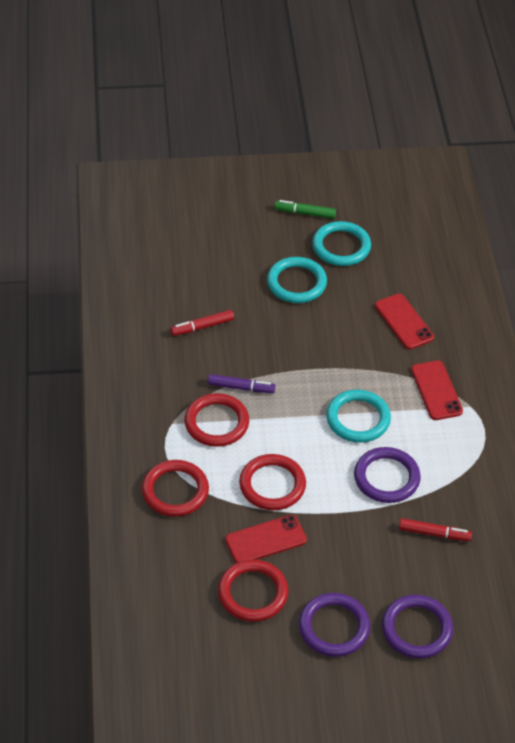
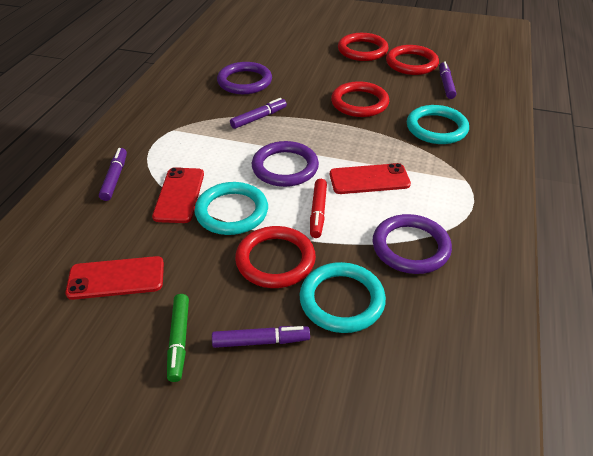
purple marker: [208,374,275,393] = 1 -> [99,148,127,201] [212,326,310,348] [230,98,287,129] [439,61,456,99] = 4
red marker: [170,310,234,336] [399,518,472,541] = 2 -> [310,179,327,238] = 1

